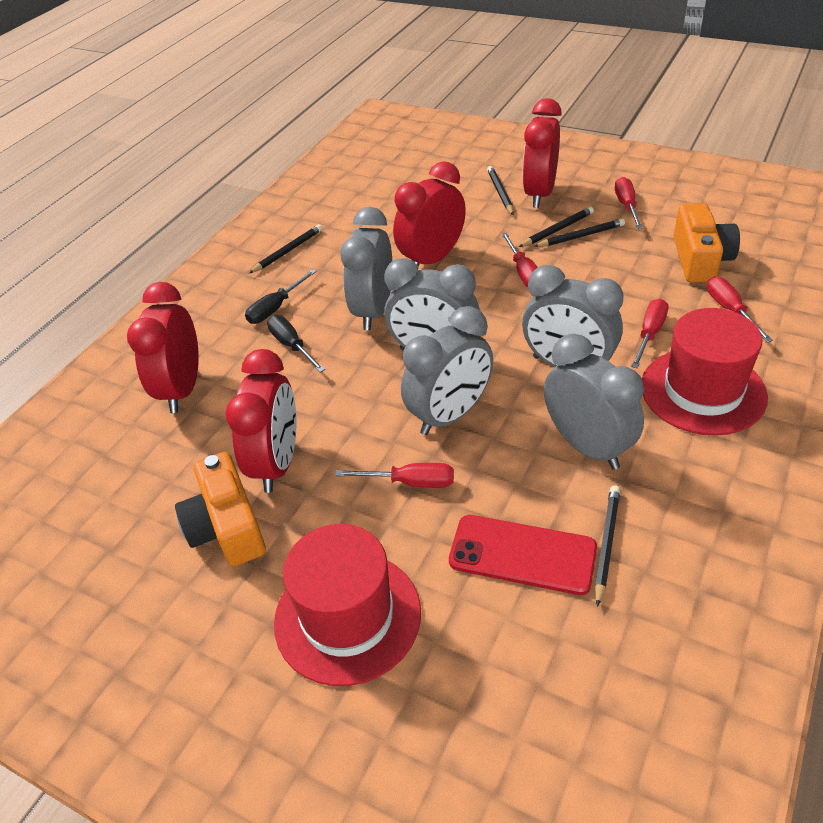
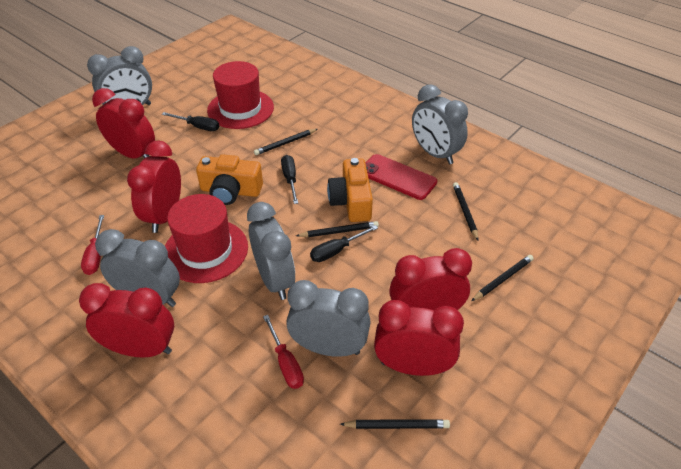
black screwdriver: [245,269,317,324] [267,315,325,372] = 2 -> [162,112,219,131] [281,155,298,204] [310,225,378,262] = 3
red clock: [127,282,199,413] [225,349,297,493] [393,161,466,266] [522,98,562,208] = 4 -> [79,283,174,358] [92,88,155,158] [127,141,181,233] [374,300,464,376] [389,248,472,311] = 5
red screwdriver: [335,463,454,488] [501,233,538,287] [615,177,643,229] [631,299,669,368] [707,276,773,342] = 5 -> [81,215,104,275] [263,315,304,389] = 2

